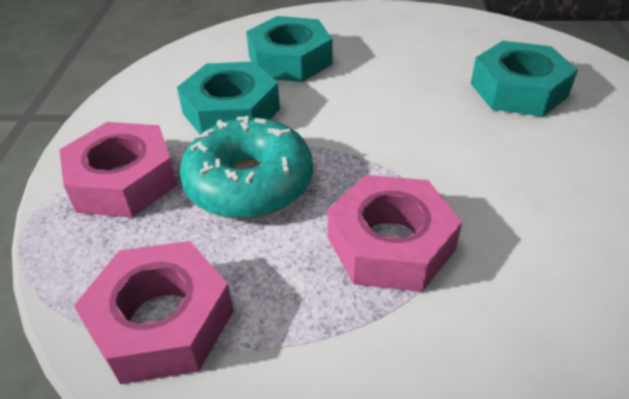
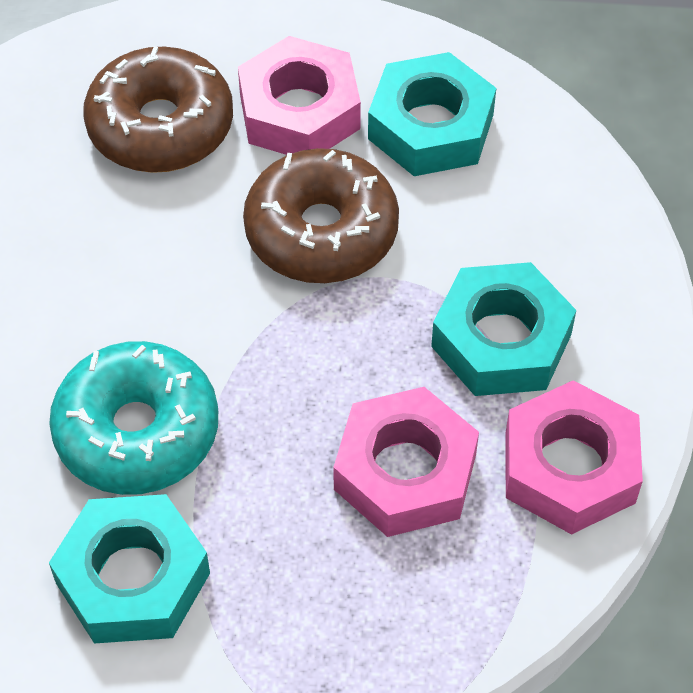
brown donut: none = 0 -> [83,47,233,173] [243,148,399,283] = 2

